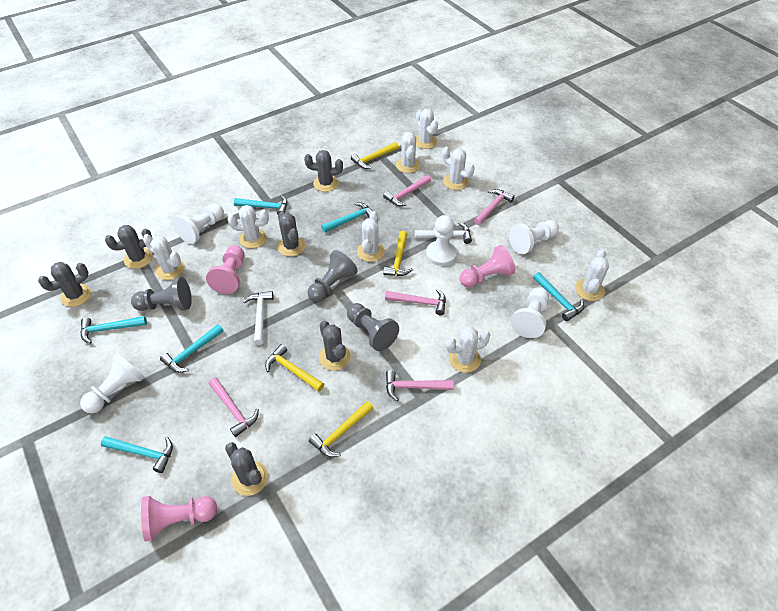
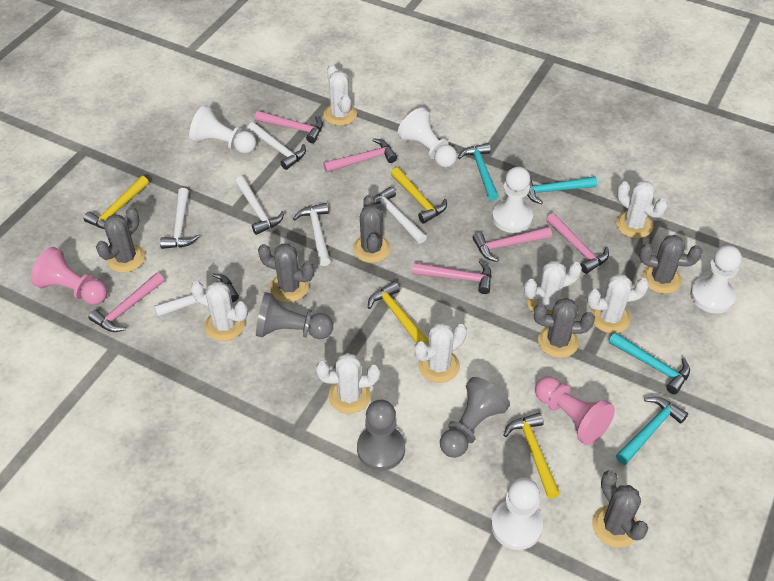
pink hammer: [208,377,259,437] [383,175,431,206] [385,289,446,315] [386,370,454,401] [474,189,515,225] = 5 -> [89,272,164,332] [255,111,323,143] [323,138,397,172] [412,260,492,294] [473,227,552,262] [546,213,609,274] = 6
pink pawn: [141,496,217,542] [206,246,244,294] [460,245,515,288] = 3 -> [31,247,107,305] [535,376,615,445] = 2
turquoise hammer: [80,316,147,344] [101,436,173,473] [160,324,224,372] [234,195,288,215] [321,203,372,233] [533,272,584,321] = 6 -> [458,143,499,201] [527,176,597,204] [609,332,690,394] [616,397,688,465] = 4
white cactus: [143,234,185,280] [228,205,269,249] [357,211,385,262] [396,132,420,173] [416,109,438,149] [442,147,475,190] [446,327,490,373] [575,249,609,301] = 8 -> [191,281,248,341] [316,353,380,414] [324,64,357,126] [414,322,467,383] [524,261,582,314] [587,274,649,333] [616,180,668,238] = 7
white hammer: [243,291,274,345] [415,222,472,244] = 2 -> [154,273,239,317] [160,188,199,249] [235,176,284,235] [247,122,306,170] [293,203,331,266] [374,187,427,244] = 6

